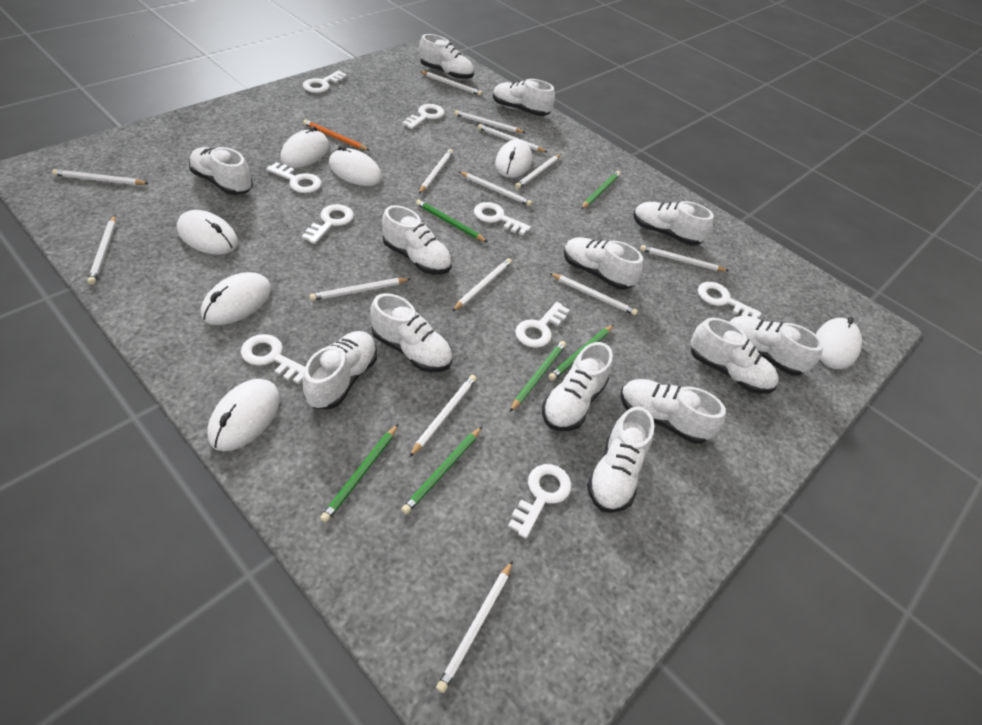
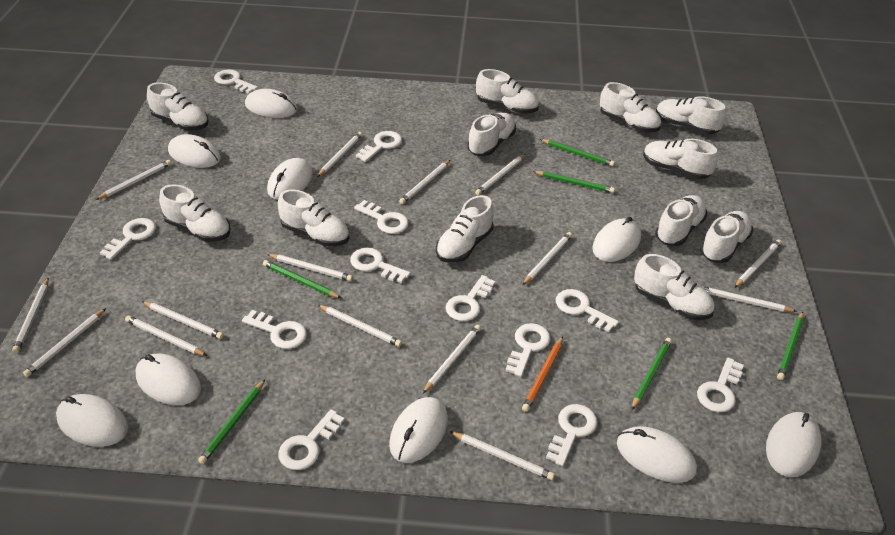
white key: [241,334,305,384] [266,162,322,193] [302,204,354,244] [303,70,347,93] [402,104,445,129] [474,202,531,235] [508,464,571,539] [515,302,570,348] [698,282,761,318] = 9 -> [99,218,156,260] [214,70,258,94] [242,310,307,349] [278,409,345,470] [350,248,410,283] [354,200,409,234] [356,131,402,162] [446,275,495,321] [505,323,551,377] [546,404,597,466] [556,289,619,332] [697,358,744,412] = 12
white mouse: [177,210,238,255] [201,272,271,325] [207,379,280,451] [281,126,329,168] [329,145,382,186] [495,139,532,178] [816,317,862,369] = 7 -> [56,394,128,447] [135,354,201,405] [168,134,221,168] [245,89,298,118] [267,158,313,200] [389,397,448,463] [592,217,641,262] [617,426,697,483] [766,412,822,477] = 9
white pencil: [52,169,149,185] [87,215,116,285] [310,278,410,301] [410,375,477,457] [419,149,453,194] [420,71,482,96] [436,560,513,693] [452,258,512,311] [455,110,526,133] [459,172,532,206] [478,124,547,152] [515,154,561,189] [549,273,638,315] [640,245,729,271] = 14 -> [12,277,49,353] [23,308,106,377] [96,160,171,200] [125,315,207,356] [142,301,224,339] [267,254,353,281] [317,132,363,177] [318,305,402,347] [399,160,450,204] [423,325,481,393] [449,431,555,480] [475,154,525,195] [523,232,572,285] [699,286,797,312] [735,239,782,288] = 15
white shoe: [189,147,253,195] [303,331,377,409] [370,293,452,372] [382,205,452,274] [419,34,474,80] [493,79,555,116] [542,342,613,431] [564,237,643,290] [587,406,655,513] [620,379,726,444] [633,201,714,246] [690,318,779,394] [728,316,824,376] = 13 -> [147,82,209,131] [159,185,230,242] [278,190,349,247] [436,195,494,263] [468,113,516,156] [476,69,539,114] [600,82,661,133] [634,254,715,320] [643,139,718,179] [655,195,707,246] [656,96,726,135] [700,211,753,263] = 12

